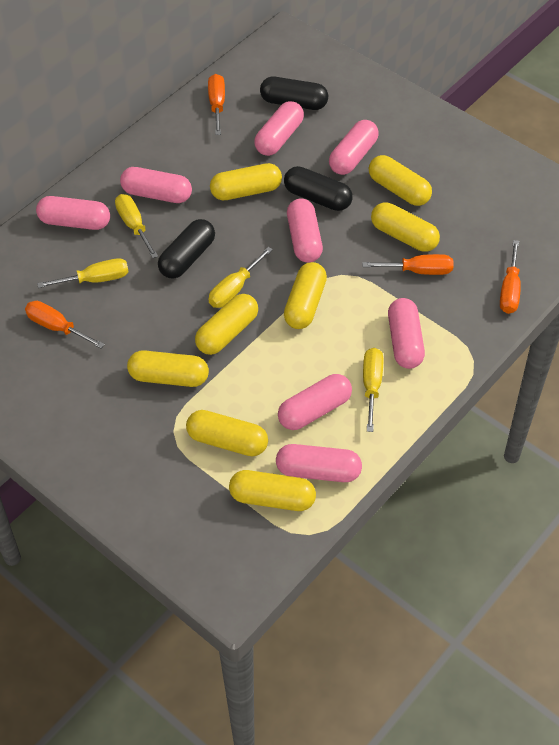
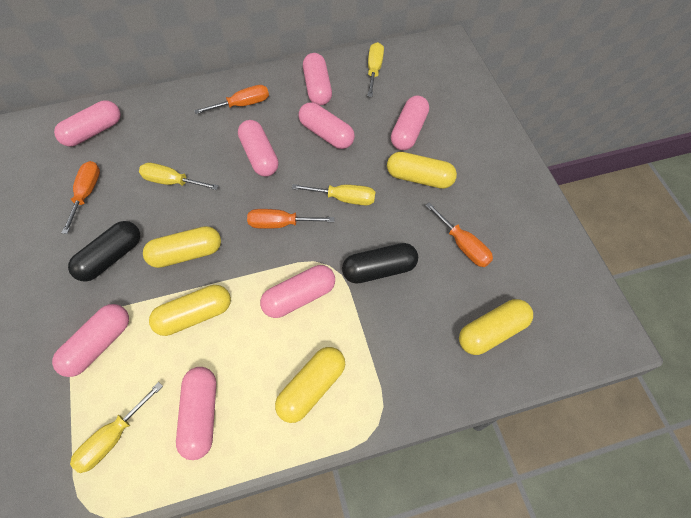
black capsule: [158,219,215,279] [260,77,328,110] [284,166,353,211] = 3 -> [68,221,140,282] [342,243,418,284] = 2
yellow capsule: [127,350,209,387] [186,410,268,456] [195,294,258,355] [210,163,282,200] [229,470,316,511] [284,262,327,329] [369,155,432,206] [371,202,440,252] = 8 -> [143,226,221,268] [149,285,231,336] [275,347,345,423] [387,152,457,189] [459,299,533,355] = 5

